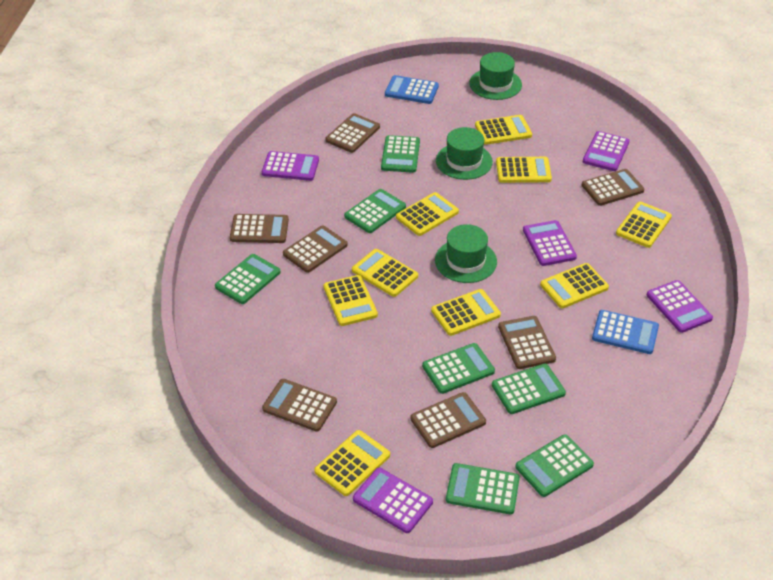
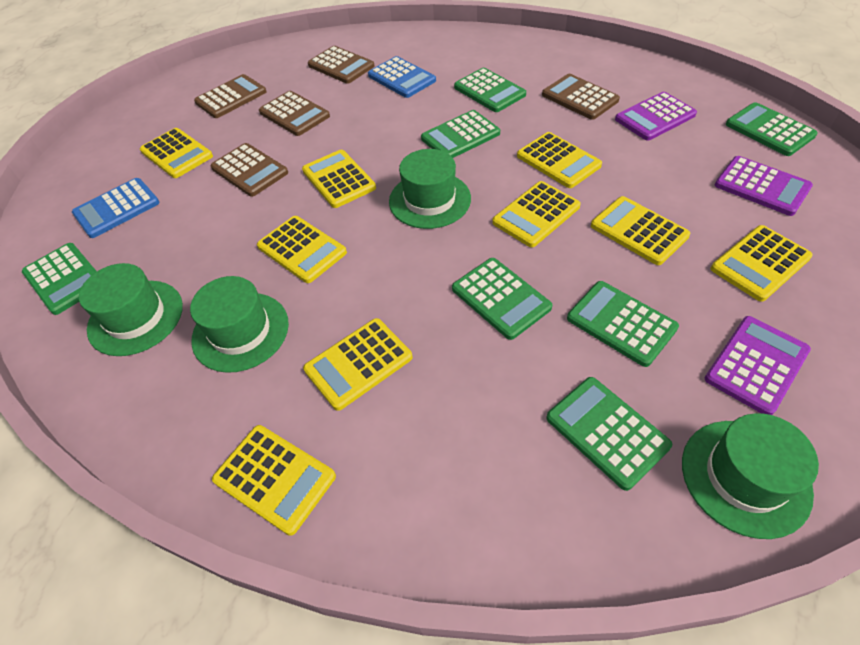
brown calculator: [230,214,289,243] [262,379,337,432] [283,225,348,273] [325,113,380,153] [410,392,486,448] [498,316,556,369] [581,169,644,206] = 7 -> [194,74,266,118] [211,143,288,197] [259,91,330,136] [308,46,374,84] [542,74,620,120] = 5
green hat: [435,224,497,283] [436,127,493,180] [469,52,522,100] = 3 -> [79,263,183,356] [190,276,289,373] [389,149,471,229] [682,413,819,539] = 4
purple calculator: [262,151,319,181] [353,468,433,533] [523,220,577,266] [583,131,630,171] [647,280,713,333] = 5 -> [615,92,697,141] [705,316,811,415] [715,156,813,216] = 3

